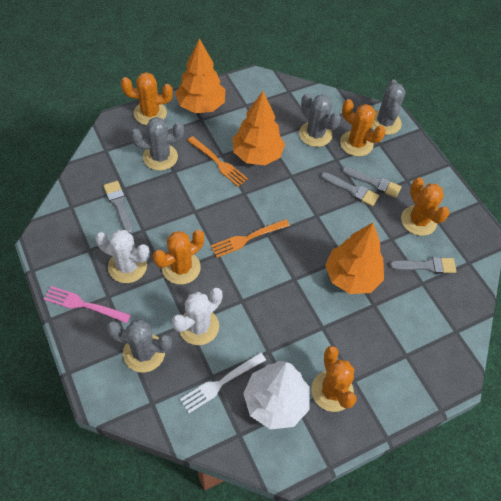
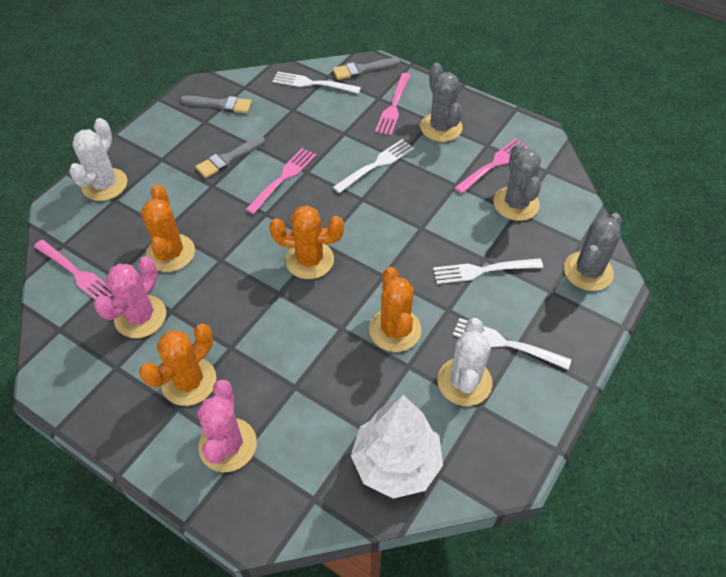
grey brush: [103,181,133,233] [321,172,379,206] [342,167,401,198] [390,257,456,274] = 4 -> [180,95,252,113] [195,136,265,178] [333,58,400,80] = 3
grey cactus: [107,319,172,373] [131,117,184,171] [299,93,341,147] [372,79,405,135] = 4 -> [420,63,463,142] [493,144,541,221] [564,213,622,291] = 3
orange cactus: [121,72,173,125] [153,230,204,284] [311,346,356,412] [340,99,386,157] [401,177,450,236] = 5 -> [139,324,217,406] [141,184,195,272] [269,205,344,279] [369,267,421,352] = 4
orange fork: [187,136,248,187] [211,219,290,258] = 2 -> none = 0
orange tree: [175,38,225,113] [233,91,285,165] [325,223,384,294] = 3 -> none = 0
pink cactus: none = 0 -> [94,256,166,338] [197,380,257,472] = 2
pink fork: [43,286,131,323] = 1 -> [34,240,113,300] [245,148,316,214] [375,73,411,135] [454,138,529,194] = 4
white fork: [180,352,266,413] = 1 -> [272,71,361,94] [333,139,414,193] [433,258,543,284] [453,318,571,370] = 4

